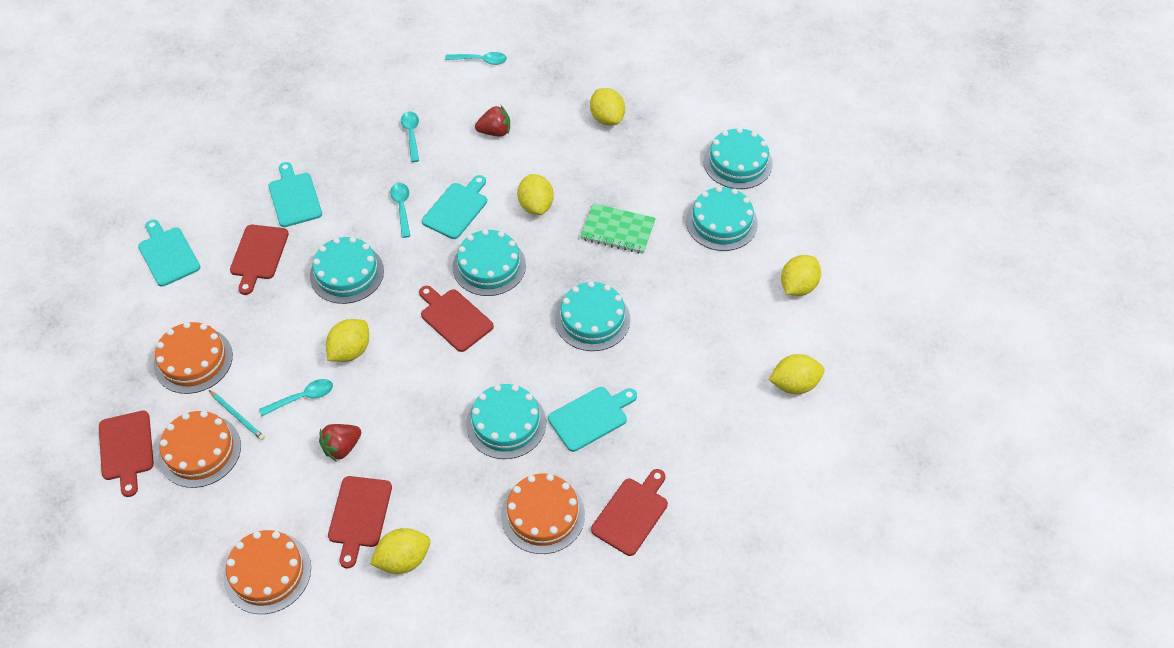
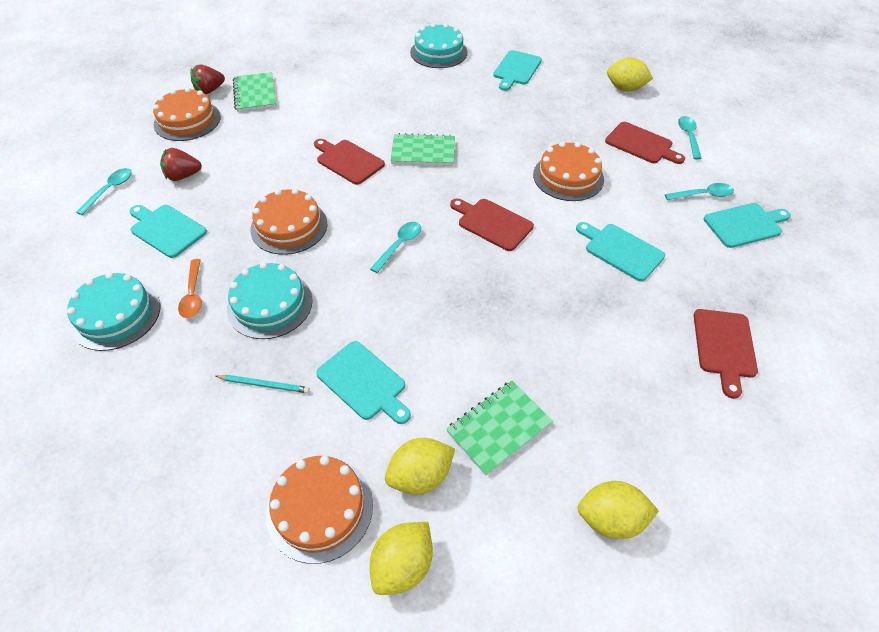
green notebook: [580,203,656,254] = 1 -> [233,72,276,112] [390,133,455,166] [446,381,553,476] = 3
orange spoon: none = 0 -> [178,259,202,318] = 1
red cutting board: [99,411,154,497] [230,225,289,295] [328,476,392,568] [419,286,494,352] [591,469,668,556] = 5 -> [314,139,385,185] [450,198,534,251] [605,122,685,164] [694,309,758,399] = 4
turquoise cake: [310,237,384,304] [452,229,526,296] [466,384,546,459] [555,281,631,351] [686,186,758,251] [703,127,773,189] = 6 -> [67,272,160,351] [227,262,312,339] [410,23,468,68] = 3
turquoise cutting board: [138,220,200,287] [268,162,322,227] [422,175,487,239] [548,387,637,452] = 4 -> [130,205,207,258] [316,341,411,424] [493,50,542,91] [576,222,665,282] [704,203,791,248] = 5
yellow lemon: [326,319,369,362] [370,528,430,574] [517,174,554,215] [590,88,625,125] [769,354,824,394] [781,255,821,296] = 6 -> [370,522,433,595] [385,438,455,494] [577,481,659,539] [607,58,653,91] = 4

